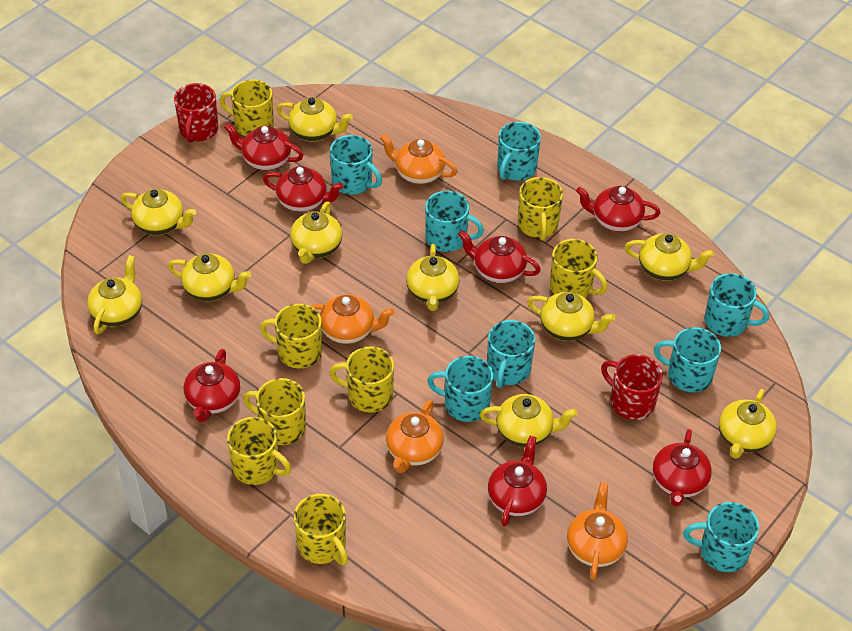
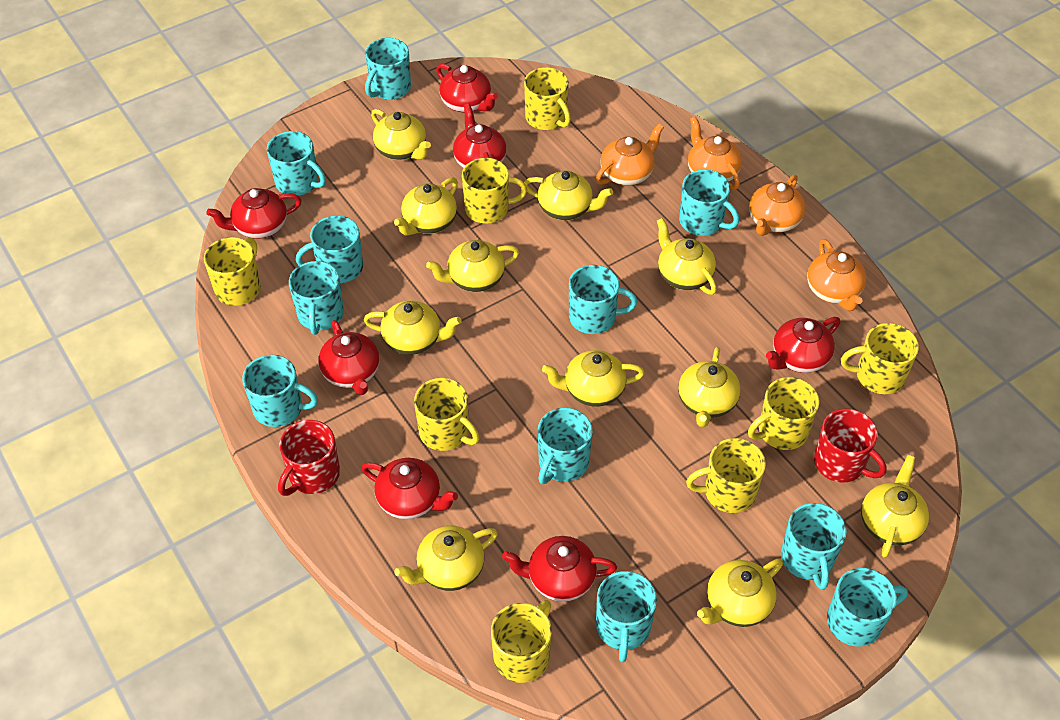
turquoise mug: [330,135,382,195] [425,191,484,252] [427,356,493,422] [487,320,535,388] [497,122,541,181] [654,327,721,392] [683,502,759,572] [704,273,769,337] = 8 -> [242,355,318,427] [267,131,326,196] [289,261,344,335] [296,216,363,283] [365,38,411,100] [538,408,593,484] [569,265,637,334] [596,571,657,662] [679,169,739,236] [781,503,847,590] [827,568,908,647] = 11
yellow teapot: [87,255,142,334] [121,189,196,235] [168,253,251,301] [276,97,353,141] [290,201,342,264] [406,244,460,311] [480,394,577,447] [527,292,615,341] [624,233,714,281] [719,389,777,459] = 10 -> [364,300,462,355] [371,109,431,160] [394,177,458,236] [394,526,498,591] [426,240,519,292] [524,170,613,220] [542,350,645,407] [657,218,717,295] [678,347,741,427] [697,559,783,627] [861,455,929,558] = 11

